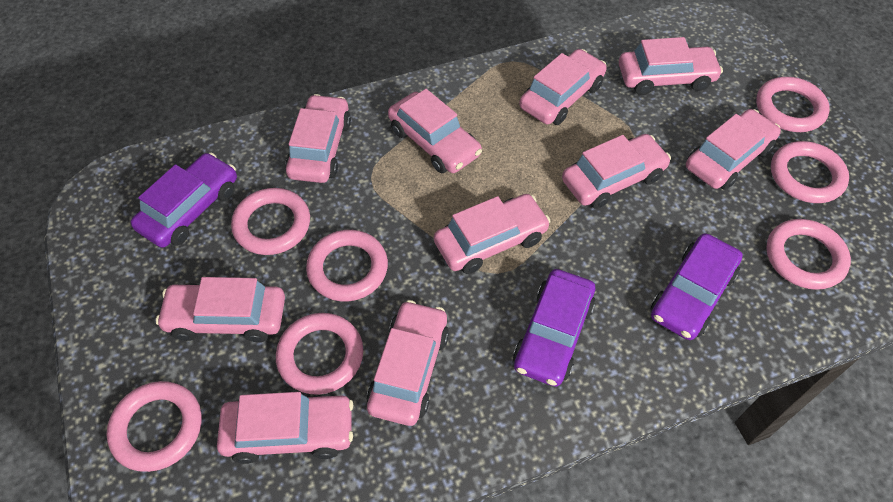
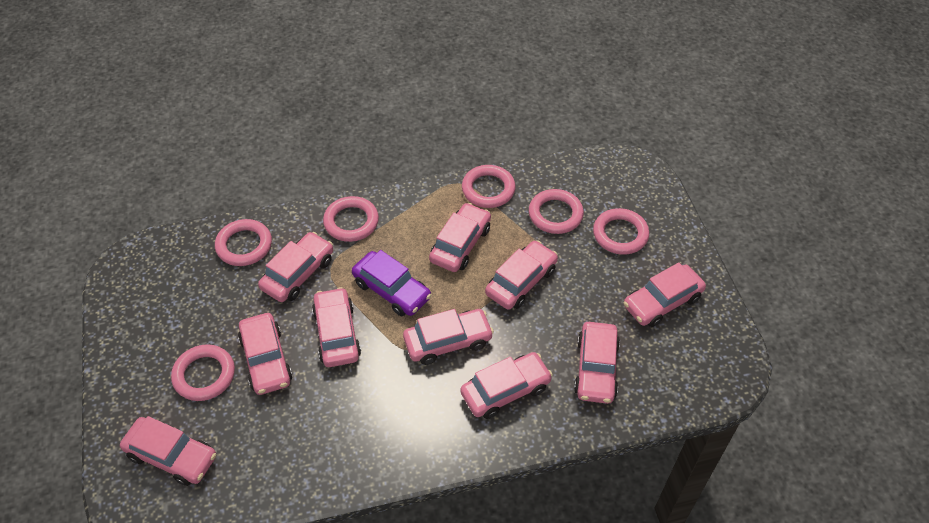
pink ring: [107,381,201,472] [231,188,310,255] [276,313,363,395] [306,230,388,302] [756,77,830,132] [766,219,851,290] [771,141,849,203] = 7 -> [171,344,235,401] [215,219,272,266] [323,196,379,242] [462,165,515,208] [529,189,584,234] [593,208,649,255] = 6
purple car: [131,153,237,248] [513,269,595,387] [651,233,743,340] = 3 -> [352,250,432,316] = 1

